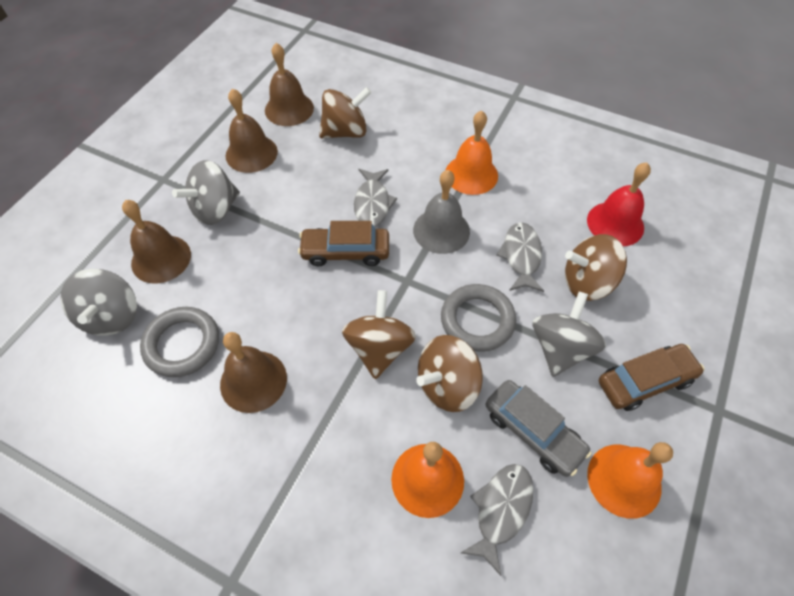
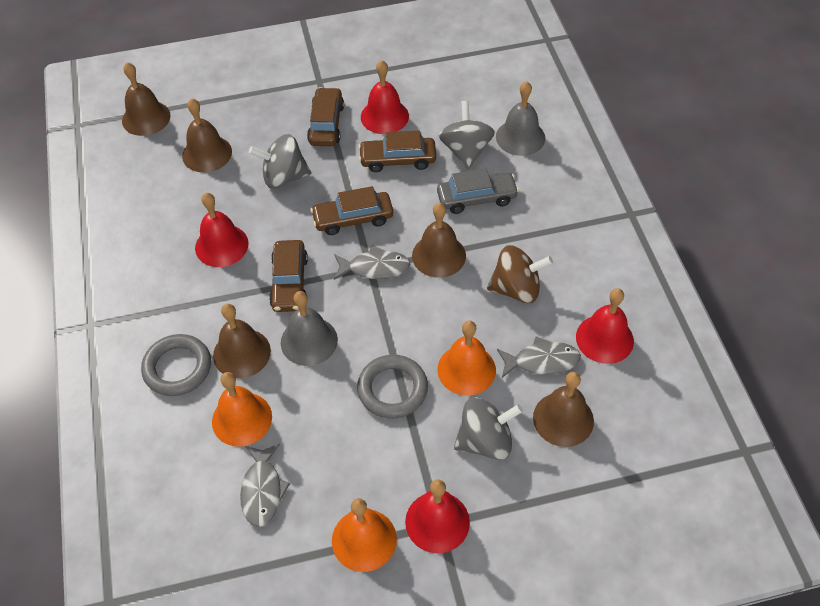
brown bell: [122,200,191,284] [220,332,287,413] [225,88,278,173] [265,43,314,126] = 4 -> [122,62,170,136] [182,98,232,173] [213,304,271,378] [412,203,466,278] [533,372,594,447] = 5
brown car: [298,221,389,266] [599,344,704,411] = 2 -> [269,240,308,312] [307,87,344,146] [311,186,393,235] [358,130,436,172] = 4
brown spinning top: [319,87,372,138] [342,290,416,379] [416,335,483,412] [565,234,627,301] = 4 -> [487,245,553,303] = 1
grey bell: [413,170,470,254] = 1 -> [281,291,338,366] [496,81,545,156] = 2
red bell: [587,162,651,246] = 1 -> [195,193,249,267] [361,60,409,134] [405,479,470,553] [576,288,634,364] = 4

